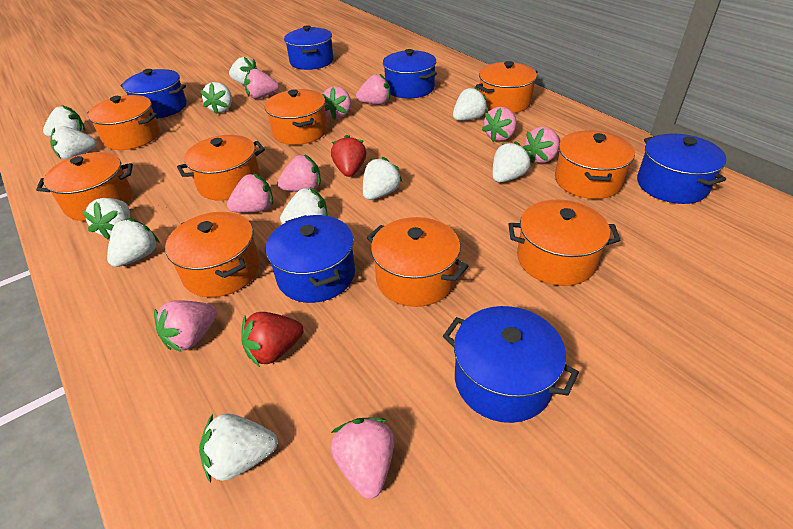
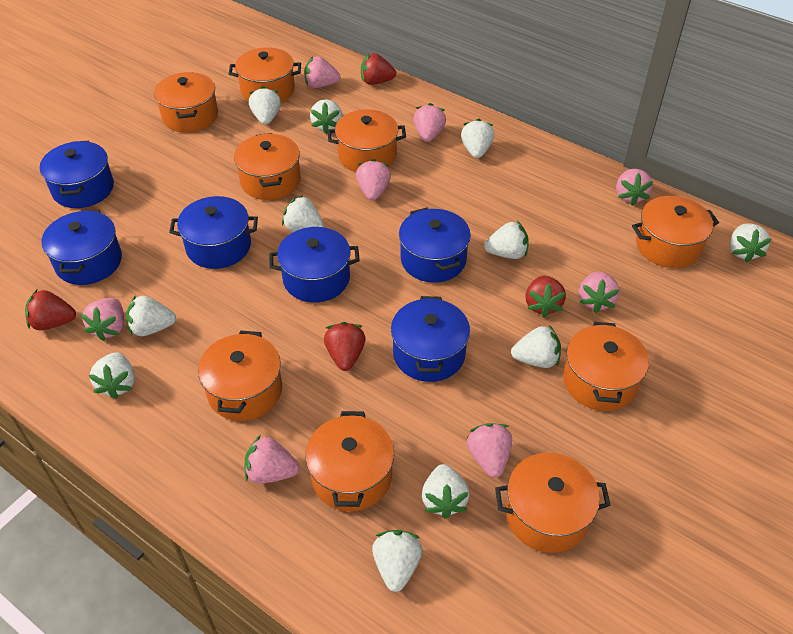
pink strawberry: [154,300,217,352] [227,173,273,213] [244,69,279,99] [277,155,321,192] [322,86,351,120] [331,417,394,499] [356,74,390,105] [482,107,517,142] [523,127,560,163] = 9 -> [81,298,124,341] [244,435,299,483] [304,56,340,88] [356,159,391,200] [414,103,446,142] [467,423,512,478] [579,272,620,313] [616,169,653,206] = 8
red strawberry: [241,312,304,367] [331,135,366,177] = 2 -> [25,289,76,330] [324,322,366,371] [361,53,396,85] [526,276,566,318] = 4

